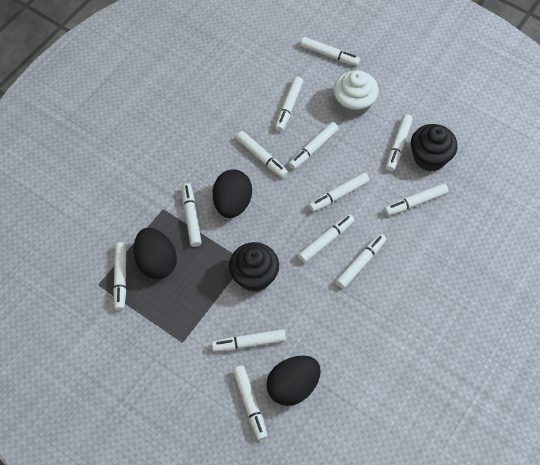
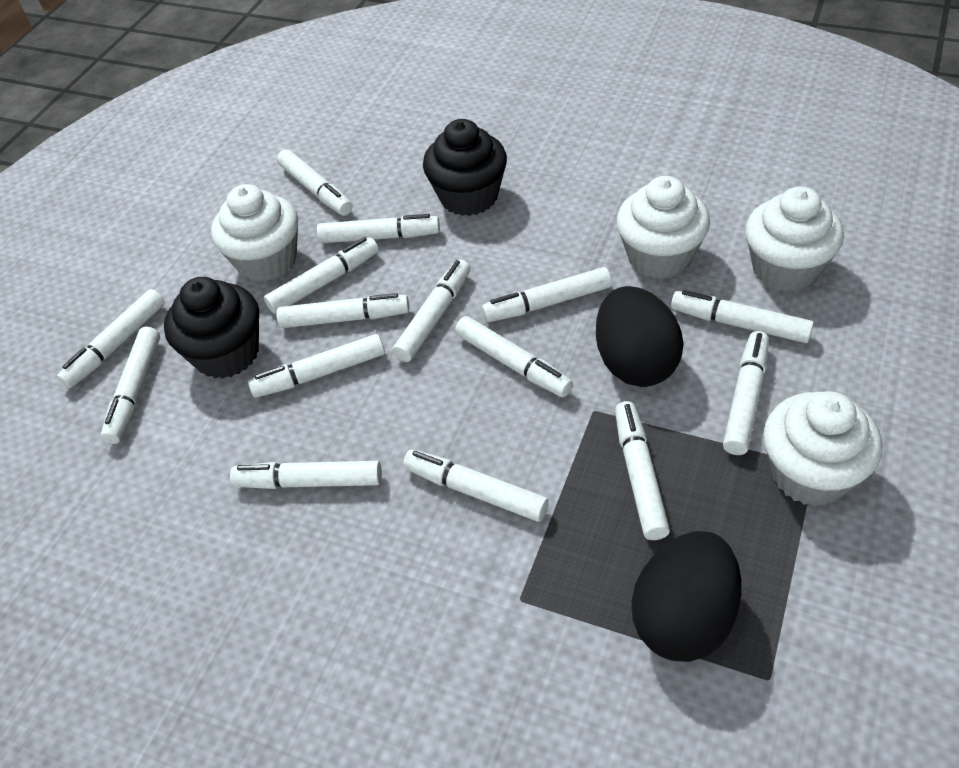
black egg: [134,228,177,279] [213,169,252,218] [266,356,321,406] = 3 -> [596,286,684,387] [632,531,741,662] = 2
white cupcake: [334,70,379,117] = 1 -> [211,184,298,282] [617,176,710,279] [745,186,844,292] [763,391,882,506] = 4
white marker: [113,242,126,310] [182,183,202,247] [212,329,286,352] [233,366,268,440] [236,131,288,178] [275,77,303,132] [289,122,339,169] [298,214,355,263] [301,37,360,66] [309,172,369,212] [336,234,386,289] [384,183,448,216] [386,114,413,171] = 13 -> [57,289,165,388] [100,327,160,444] [230,461,382,489] [248,334,385,398] [264,237,379,314] [276,293,409,328] [277,149,352,216] [317,214,440,243] [392,259,470,362] [403,449,549,522] [455,316,573,397] [482,267,612,322] [615,401,670,540] [671,290,814,343] [723,331,769,455] = 15

